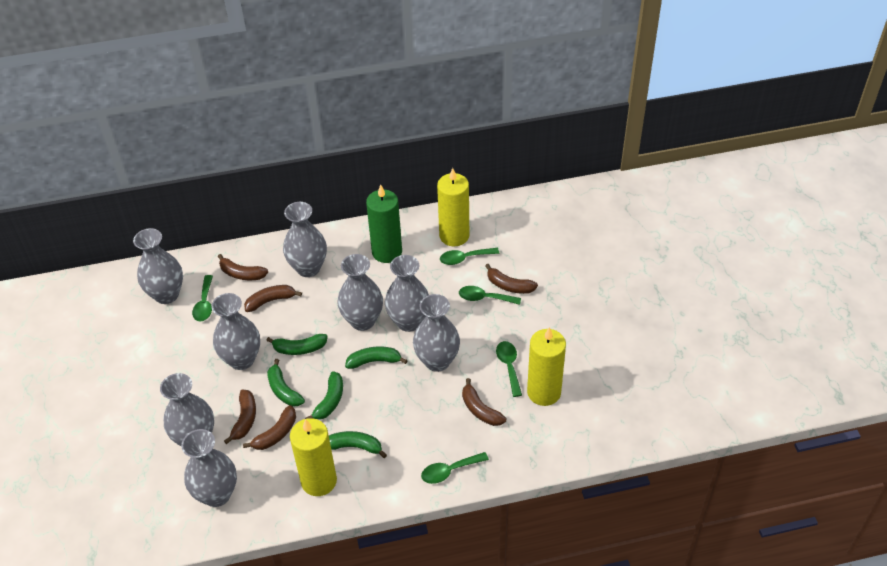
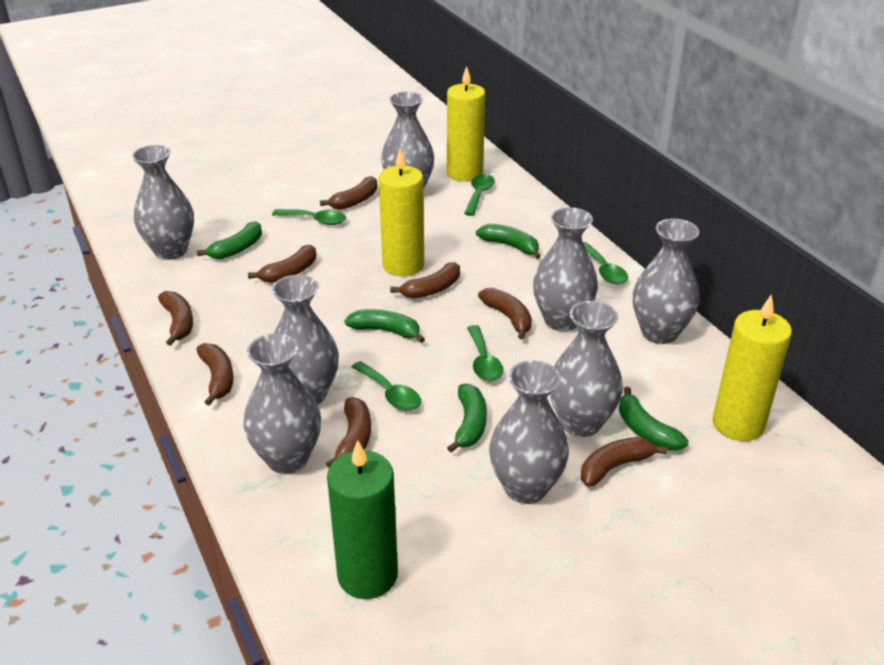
brown banana: [218,254,268,280] [224,390,256,444] [243,405,296,450] [244,285,302,312] [462,378,506,426] [485,264,538,294] = 6 -> [158,291,193,346] [196,343,233,406] [248,245,316,283] [320,176,378,210] [326,397,371,468] [390,262,460,299] [478,288,532,339] [581,437,668,487] = 8

